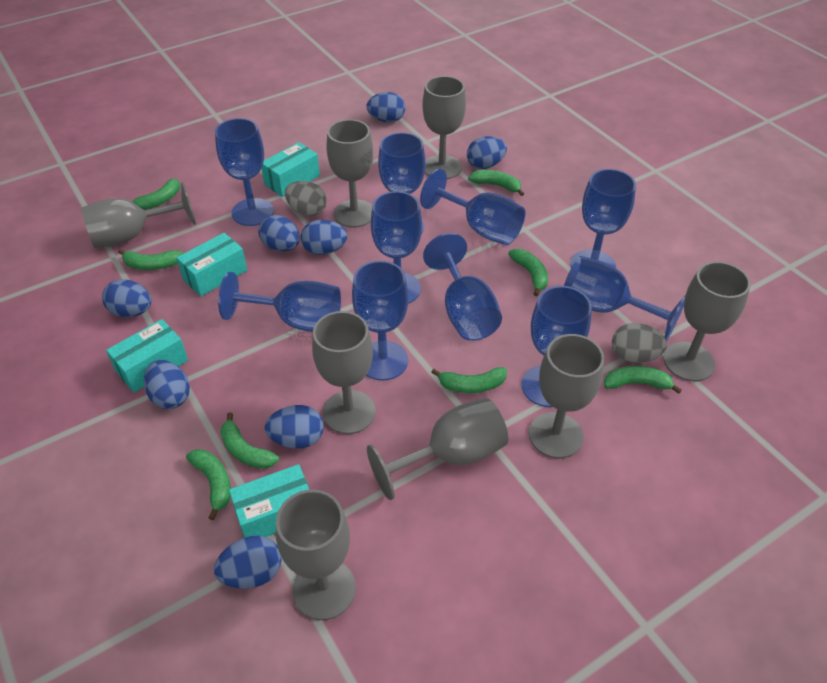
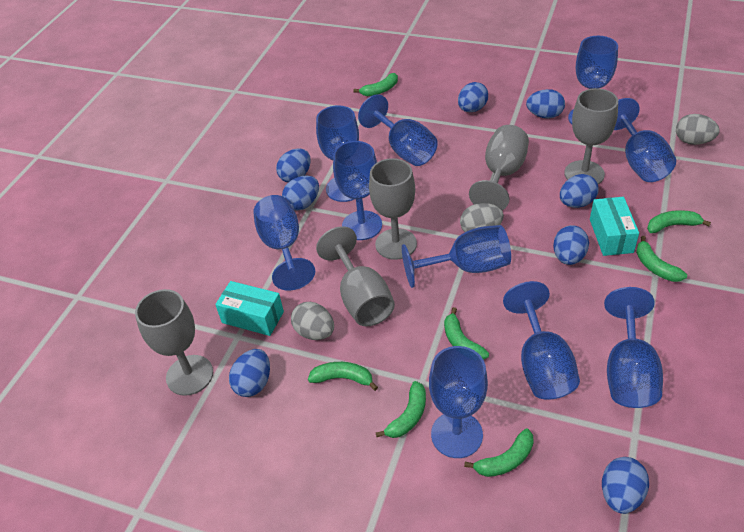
green banana: [118,249,183,270] [132,179,180,210] [186,449,231,520] [220,412,279,469] [431,367,507,393] [468,170,524,196] [508,249,548,296] [604,366,682,394] = 8 -> [308,362,378,391] [354,73,398,96] [376,381,426,438] [444,307,489,360] [464,428,534,477] [636,236,687,282] [647,210,711,233] = 7
grey egg: [285,181,327,216] [612,323,667,363] = 2 -> [291,302,334,340] [460,203,504,232] [676,114,719,145] = 3
grey goblet: [81,182,196,248] [276,489,356,620] [312,311,376,434] [326,119,373,228] [367,398,508,500] [423,76,466,179] [529,334,604,458] [663,262,751,381] = 8 -> [135,289,213,396] [316,226,395,326] [369,158,417,260] [469,125,529,210] [564,88,618,184] = 5
turquoise box: [106,319,188,393] [176,233,247,296] [229,464,309,538] [262,142,320,197] = 4 -> [215,281,284,336] [590,197,639,256] = 2

